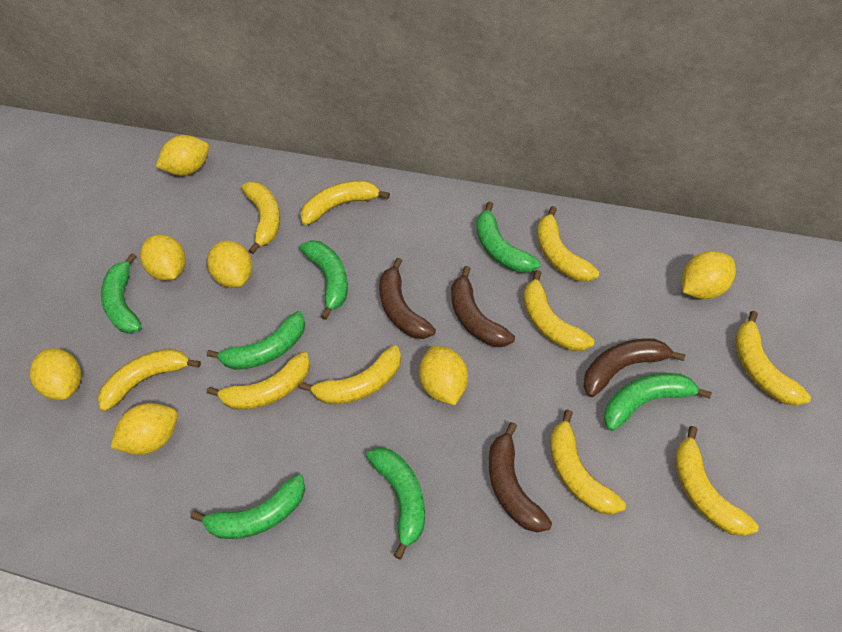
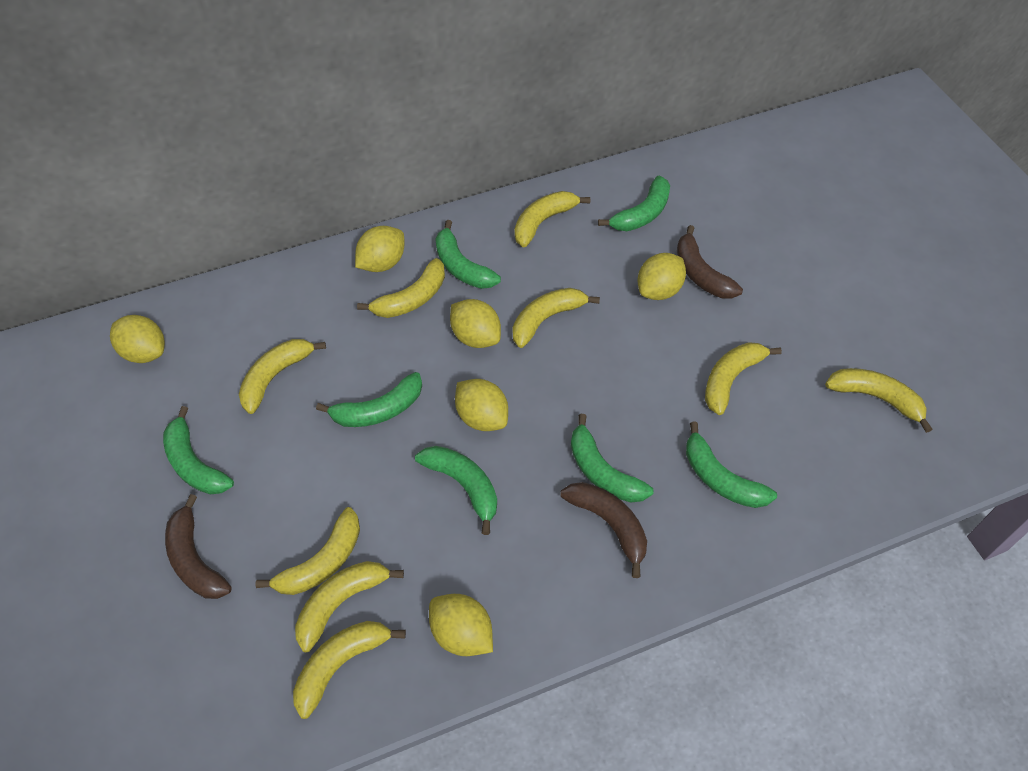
brown banana: [379,258,436,339] [451,266,515,347] [489,422,552,532] [583,338,686,397] = 4 -> [165,494,232,599] [561,482,647,578] [677,225,743,299] = 3
yellow banana: [98,349,201,411] [207,352,310,410] [242,182,280,254] [300,181,390,225] [300,345,401,404] [524,270,594,351] [538,206,599,281] [550,409,626,515] [675,426,759,536] [735,311,811,406] = 10 -> [239,339,326,414] [255,507,360,595] [293,621,406,719] [295,561,404,652] [357,258,445,318] [513,288,600,348] [514,191,590,247] [705,342,782,415] [825,368,933,433] = 9
yellow lemon: [30,348,82,400] [110,403,178,455] [140,234,186,281] [156,135,209,176] [207,240,252,288] [419,345,468,405] [682,251,736,299] = 7 -> [110,315,165,363] [355,226,404,272] [429,594,493,656] [450,299,501,348] [455,379,508,431] [637,253,686,300] = 6

